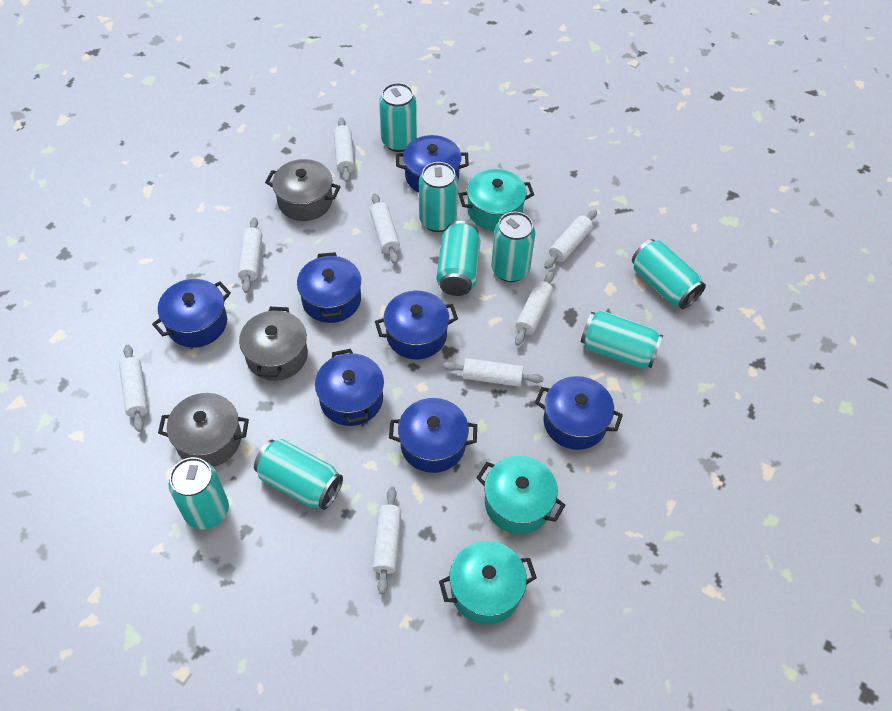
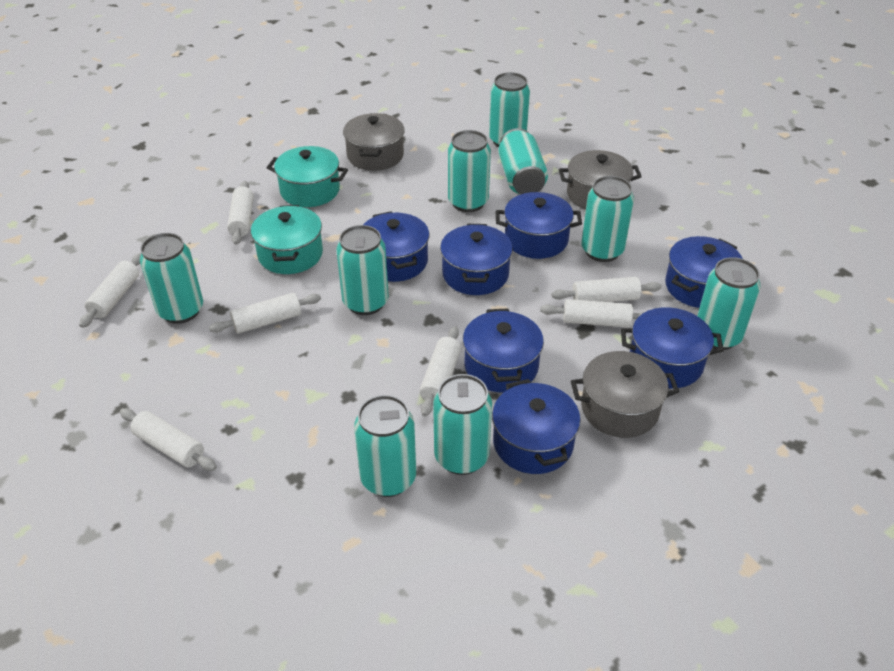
turquoise can: [169,457,229,529] [254,439,343,510] [379,83,417,152] [419,162,458,232] [436,221,480,296] [492,212,535,282] [581,310,663,368] [632,239,706,309] = 8 -> [140,233,203,324] [336,225,389,315] [354,395,416,497] [433,374,492,475] [448,130,491,212] [489,72,530,147] [498,128,548,194] [581,176,634,262] [697,257,760,350] = 9
turquoise pot: [439,541,537,624] [459,169,534,231] [476,456,565,534] = 3 -> [251,205,323,274] [267,146,348,207] = 2
white rolling pin: [119,345,148,432] [238,217,262,293] [334,118,355,182] [370,193,400,264] [372,487,402,594] [443,358,544,387] [515,272,554,346] [544,210,597,269] = 8 -> [79,253,141,328] [120,408,217,471] [209,293,321,333] [227,181,254,245] [419,326,461,417] [540,299,645,328] [551,277,662,302] = 7

